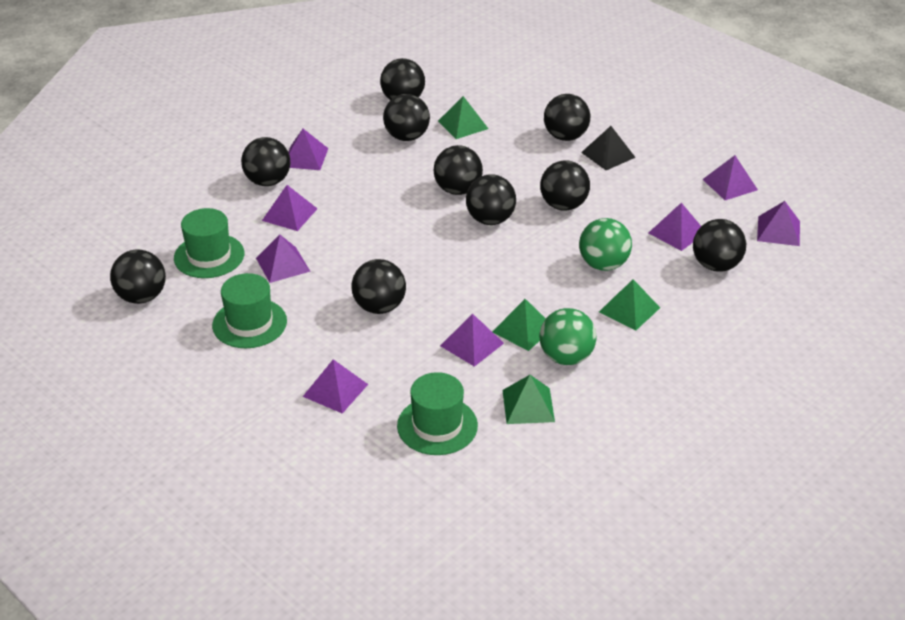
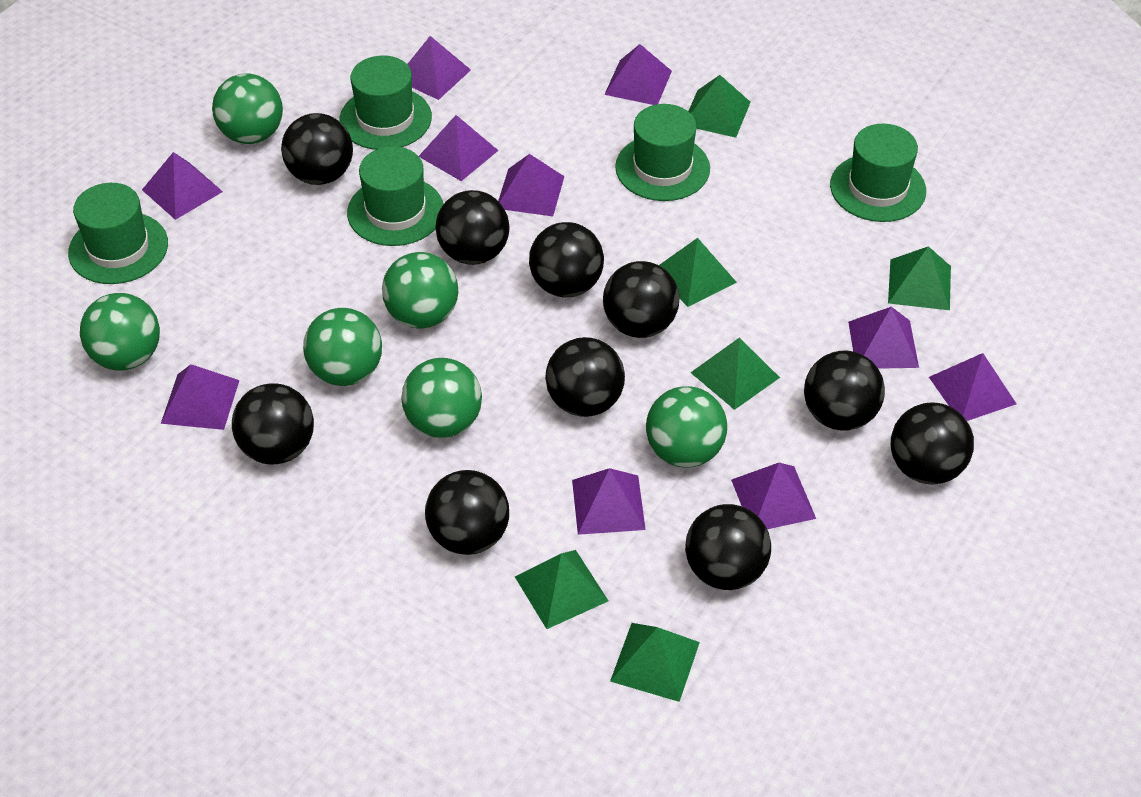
black pyramid: [581,126,636,170] = 1 -> none = 0
green ball: [539,308,597,365] [579,218,632,271] = 2 -> [80,293,160,371] [212,73,283,144] [303,308,382,386] [382,252,458,328] [402,358,482,438] [646,386,727,468] = 6
green hat: [174,208,244,278] [212,273,287,348] [397,372,478,455] = 3 -> [68,183,168,284] [339,55,432,150] [347,146,444,246] [615,104,710,201] [830,124,926,222] = 5
green pyramid: [438,96,488,139] [492,299,546,351] [502,375,555,424] [599,279,660,331] = 4 -> [515,550,608,629] [610,623,700,702] [659,238,737,307] [688,75,751,138] [690,337,780,410] [888,246,951,310] = 6
purple pyramid: [256,235,311,283] [262,185,318,231] [288,129,328,170] [303,359,368,413] [440,313,504,367] [649,203,701,251] [702,155,758,200] [757,201,800,246] = 8 -> [142,152,223,220] [161,364,239,430] [407,36,471,100] [419,115,499,181] [498,154,565,216] [572,468,646,535] [604,44,672,105] [731,463,816,529] [848,307,919,369] [929,353,1017,421] = 10

